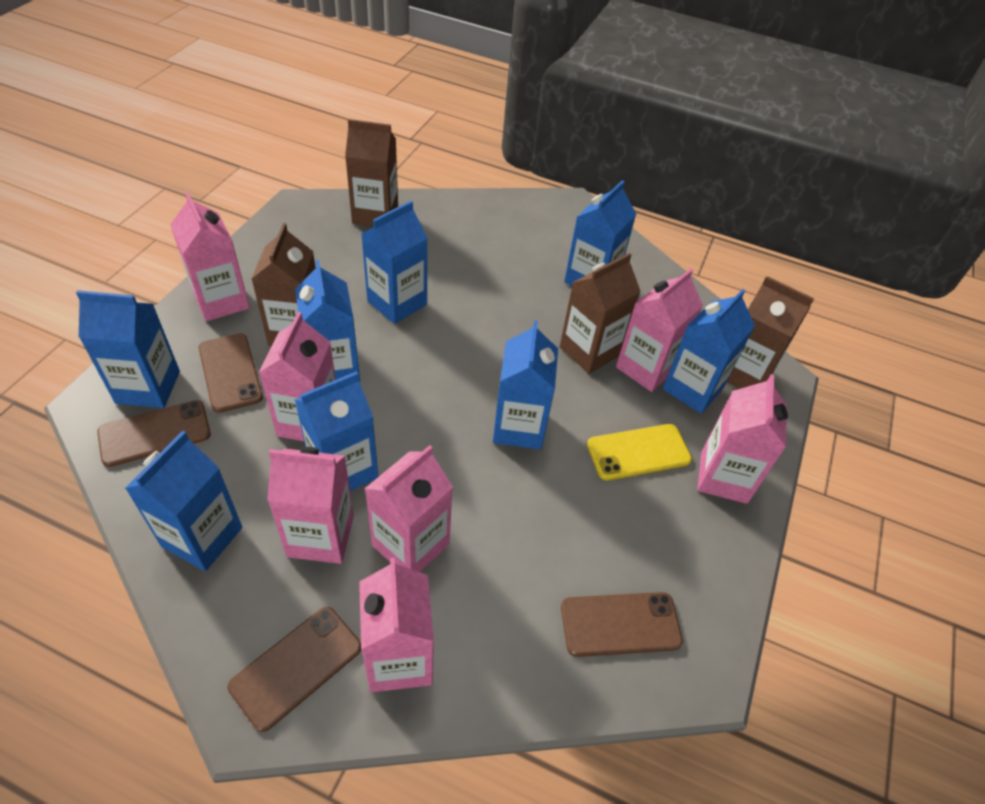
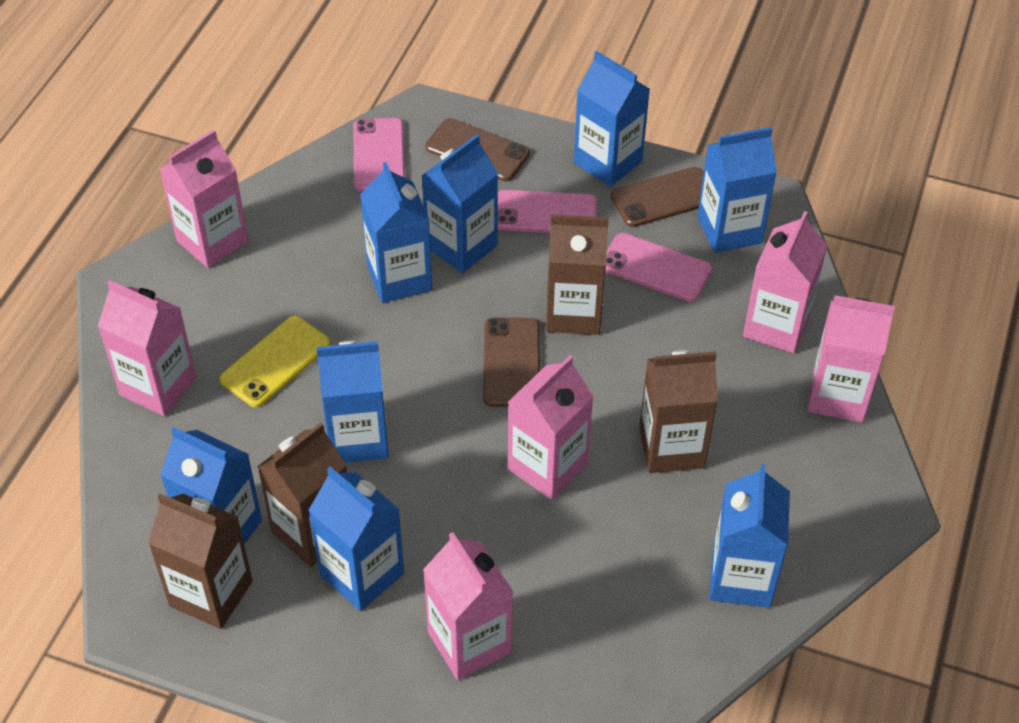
brown phone: [97,400,211,467] [199,333,263,413] [228,607,361,732] [561,592,683,657] = 4 -> [426,118,530,181] [483,318,540,407] [610,167,704,227] = 3
pink carton: [170,192,250,321] [258,312,336,441] [267,447,354,564] [359,558,434,692] [364,445,453,572] [616,268,703,392] [697,374,788,504] = 7 -> [98,280,197,416] [160,129,248,268] [423,532,513,680] [508,355,594,500] [743,211,828,353] [807,295,895,422] = 6
pink phone: none = 0 -> [353,118,405,192] [498,190,597,233] [605,233,712,302] = 3

